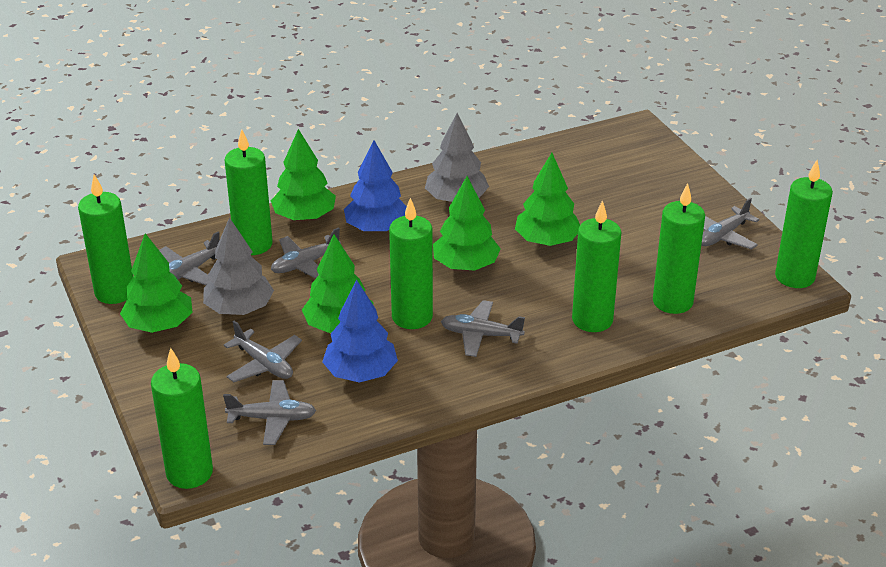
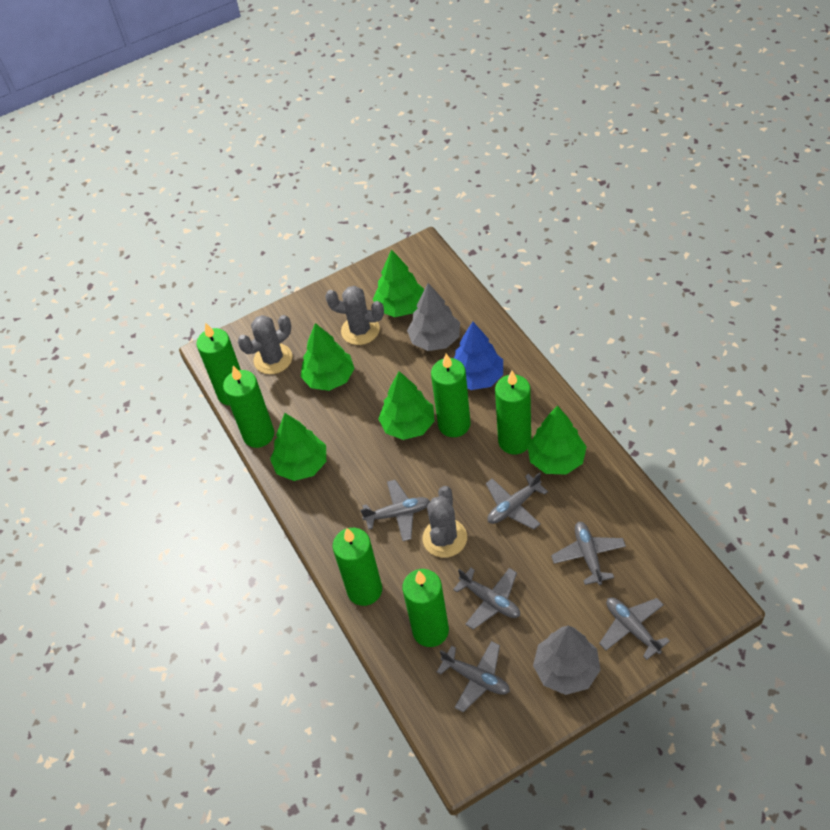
blue tree: [322,280,398,383] [344,140,407,232] = 2 -> [454,322,503,390] = 1
green candle: [78,175,133,304] [151,348,213,489] [225,129,273,255] [389,198,433,329] [572,200,622,332] [653,183,705,314] [775,160,833,288] = 7 -> [197,323,241,406] [223,366,274,448] [333,528,382,606] [402,569,449,647] [431,354,470,437] [495,371,531,454] = 6
grey cactus: none = 0 -> [238,315,292,374] [325,286,384,345] [423,486,467,558] = 3

